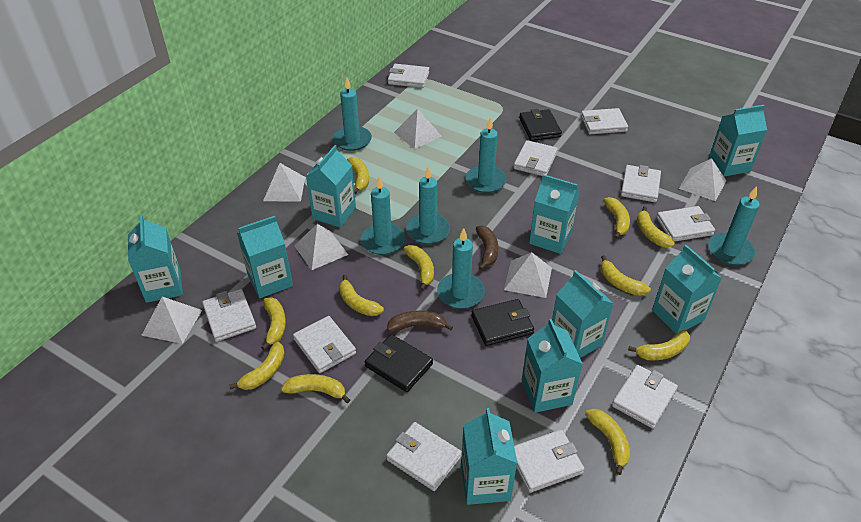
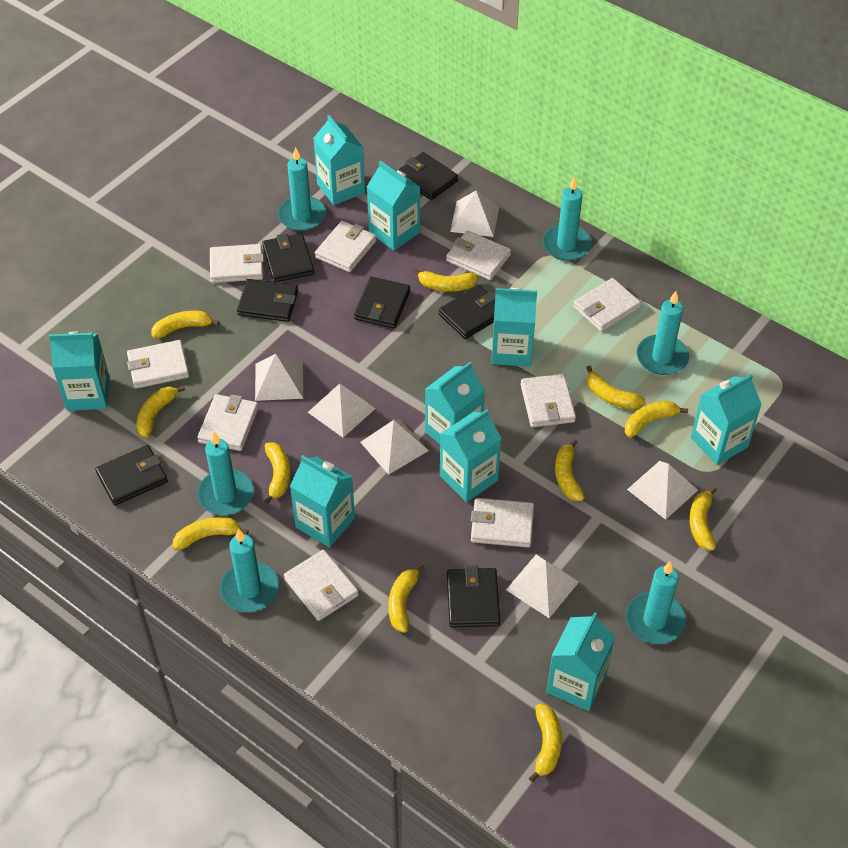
black wallet: [365,334,433,392] [471,299,534,346] [519,109,562,141] = 3 -> [95,445,168,506] [237,279,298,322] [262,233,314,282] [354,277,410,328] [397,152,458,200] [439,285,495,339] [447,565,500,628] = 7
brown banana: [387,311,453,332] [476,225,498,270] = 2 -> none = 0
white wallet: [202,289,256,342] [293,316,356,373] [386,422,462,491] [388,64,429,88] [514,140,558,176] [514,430,584,493] [581,108,628,134] [612,365,678,428] [621,165,661,202] [656,206,715,242] = 10 -> [127,340,189,389] [197,394,259,451] [210,244,264,283] [284,550,359,621] [315,221,376,272] [446,230,511,280] [471,498,534,548] [521,374,576,427] [573,278,641,332] = 9

